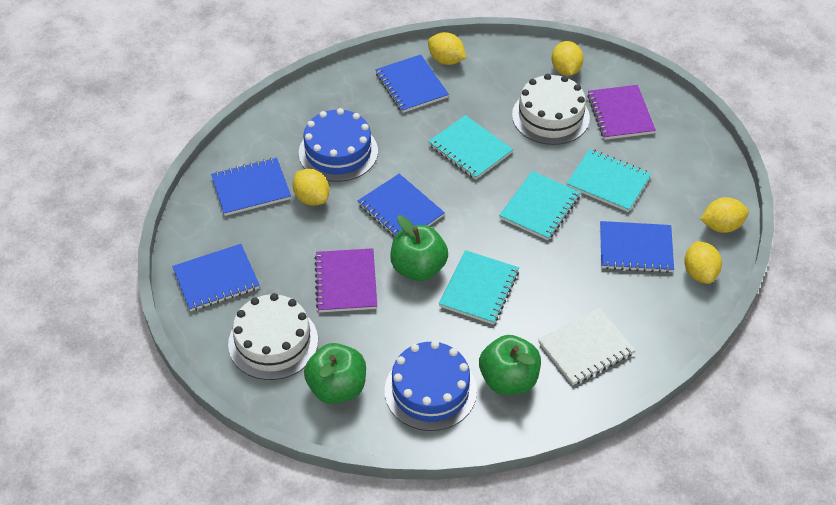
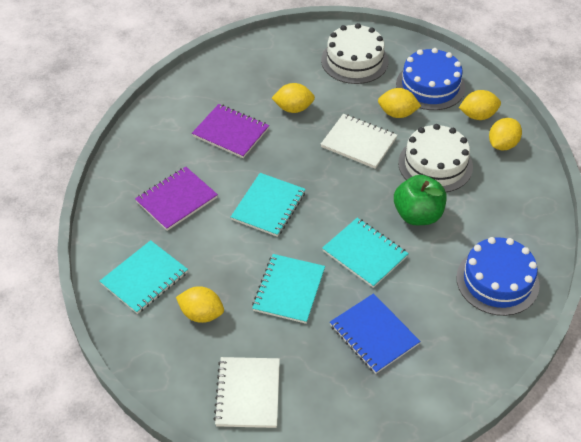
blue notebook: [172,244,260,311] [211,158,291,216] [358,174,445,237] [376,55,449,113] [600,221,674,273] = 5 -> [330,293,420,374] = 1
green apple: [304,343,366,404] [390,216,448,281] [479,335,541,395] = 3 -> [394,175,446,225] = 1
white notebook: [538,308,635,385] = 1 -> [214,357,280,428] [321,114,397,169] = 2

